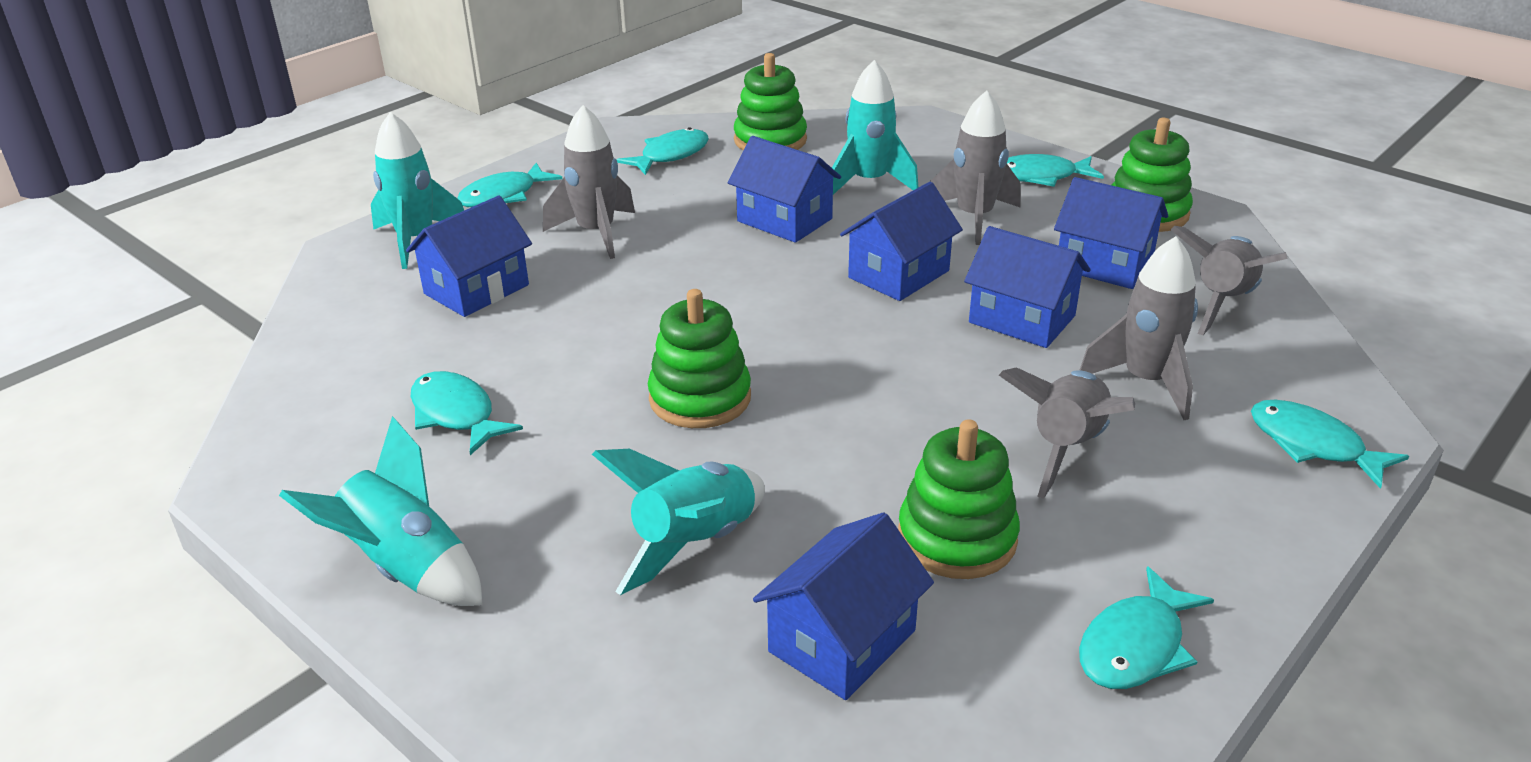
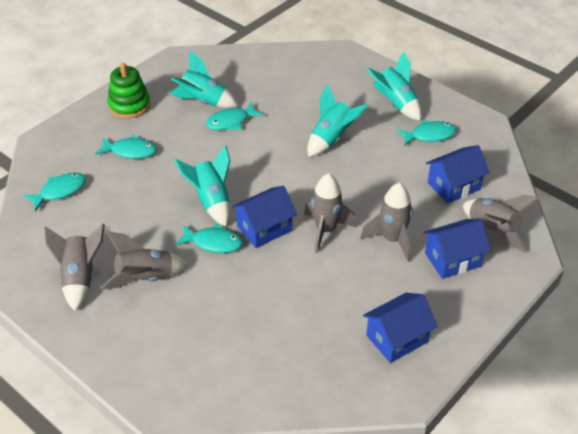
blue house: [406,196,532,317] [728,136,841,243] [753,512,934,700] [840,182,963,301] [964,226,1091,348] [1054,177,1168,289] = 6 -> [231,186,297,248] [363,293,437,363] [423,219,491,279] [426,145,489,203] = 4
green stacking toy: [648,289,751,428] [734,53,807,150] [898,419,1020,579] [1111,118,1193,232] = 4 -> [107,63,150,119] = 1
turquoise fish: [411,371,523,455] [457,163,562,207] [616,127,709,175] [1007,154,1104,187] [1079,566,1214,689] [1251,400,1409,489] = 6 -> [23,172,86,211] [95,135,157,159] [175,224,243,253] [206,102,263,130] [396,120,456,146] = 5

